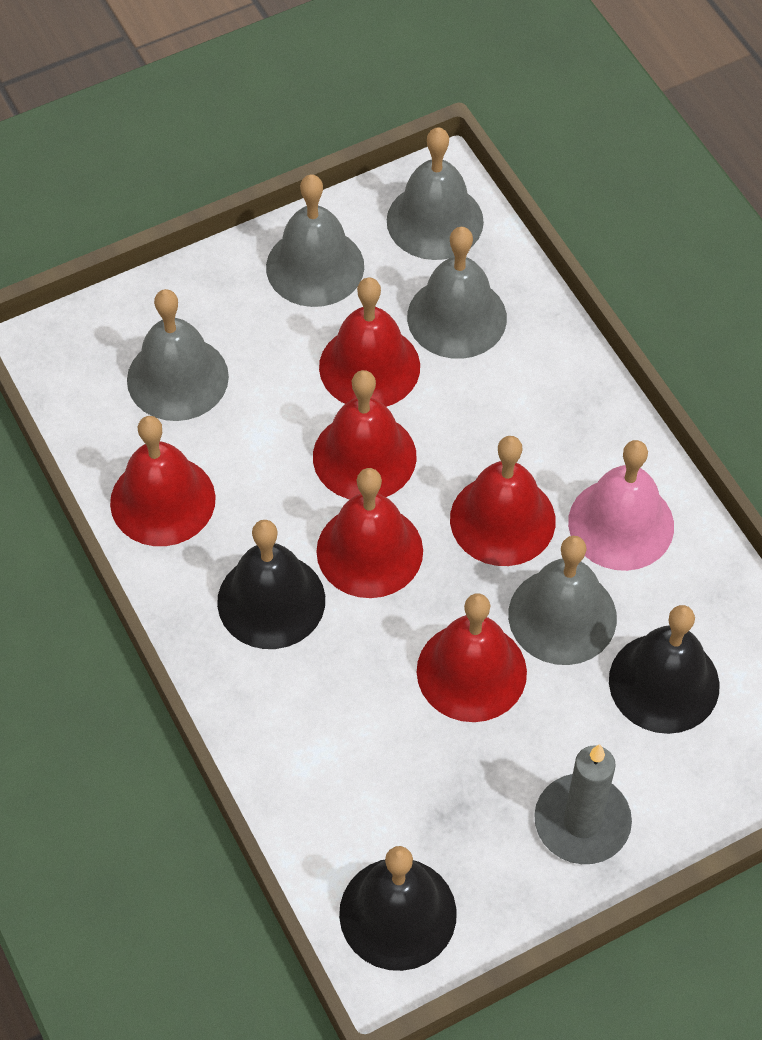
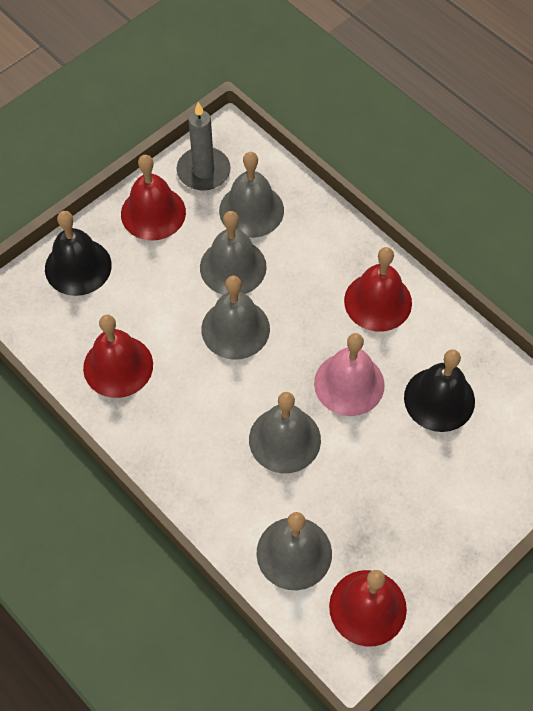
black bell: [217,520,325,649] [339,846,457,971] [609,605,720,734] = 3 -> [45,211,112,296] [404,349,475,432] = 2
red bell: [110,416,216,546] [313,370,417,499] [316,468,423,598] [319,277,420,407] [417,594,527,722] [450,436,556,566] = 6 -> [83,315,153,398] [121,155,186,241] [329,570,407,647] [344,247,412,332] = 4

